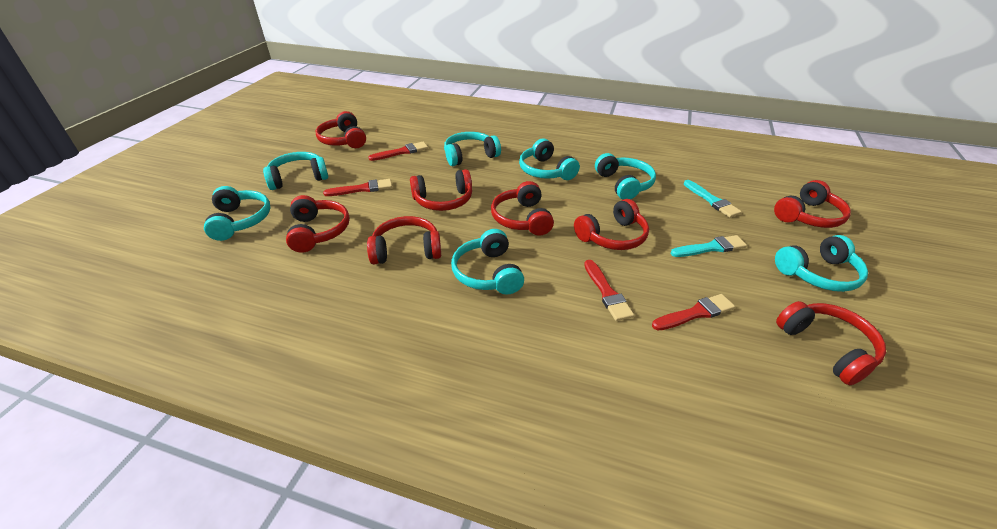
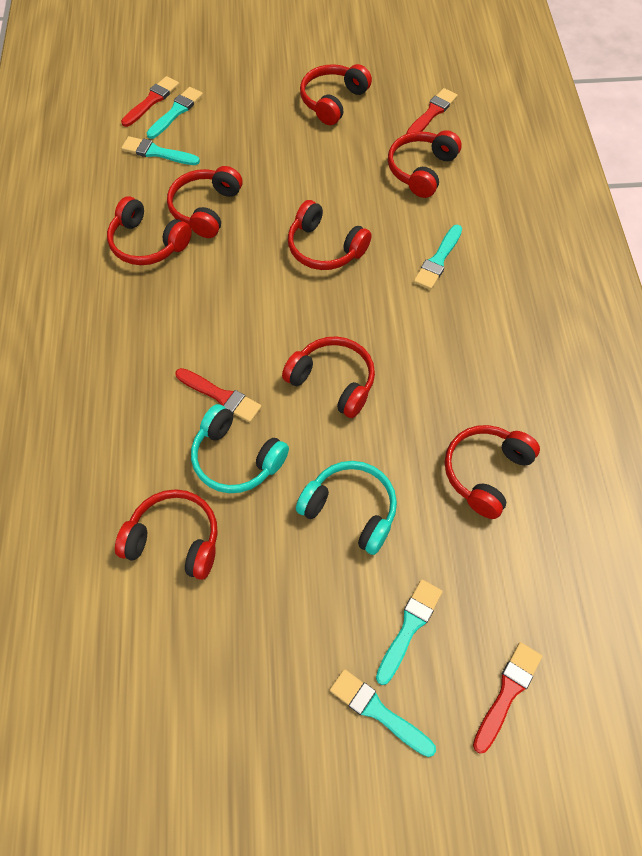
turquoise brush: [670,235,747,257] [684,180,742,218] = 2 -> [121,136,200,165] [147,87,203,139] [330,669,436,757] [376,579,443,685] [414,225,462,290] = 5
turquoise headphones: [204,186,271,241] [263,152,328,190] [444,132,501,166] [451,229,524,295] [519,138,580,180] [595,153,656,200] [775,235,868,292] = 7 -> [191,404,289,493] [296,461,397,555] = 2

